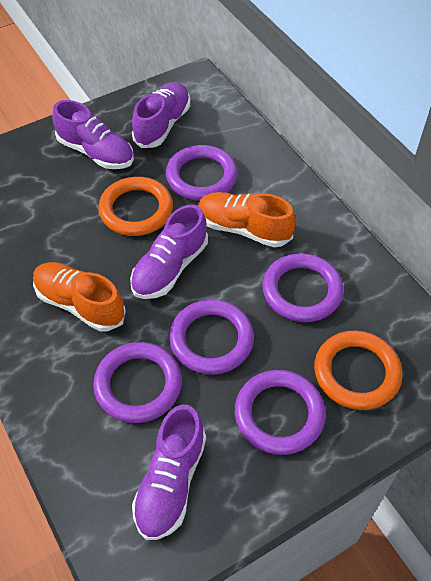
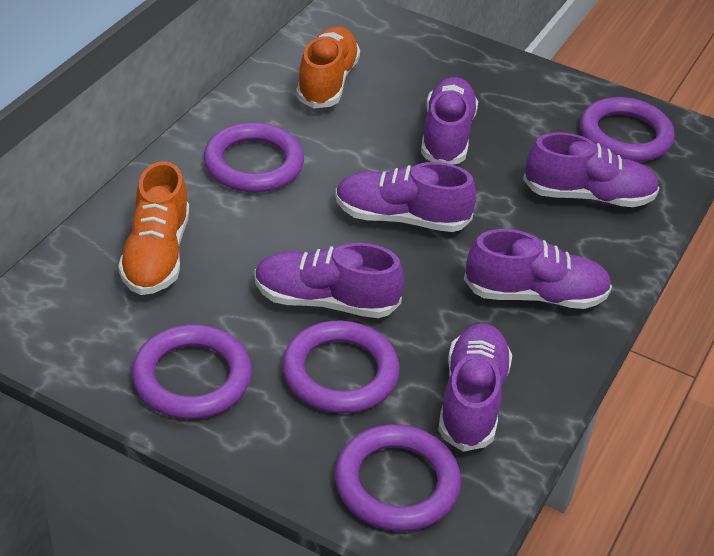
orange ring: [98,177,173,236] [314,331,402,410] = 2 -> none = 0
purple shoe: [52,100,134,169] [130,205,208,299] [132,82,190,148] [132,405,206,540] = 4 -> [254,243,404,318] [335,162,476,232] [421,77,478,165] [438,324,512,452] [464,229,612,309] [523,132,659,207] = 6

